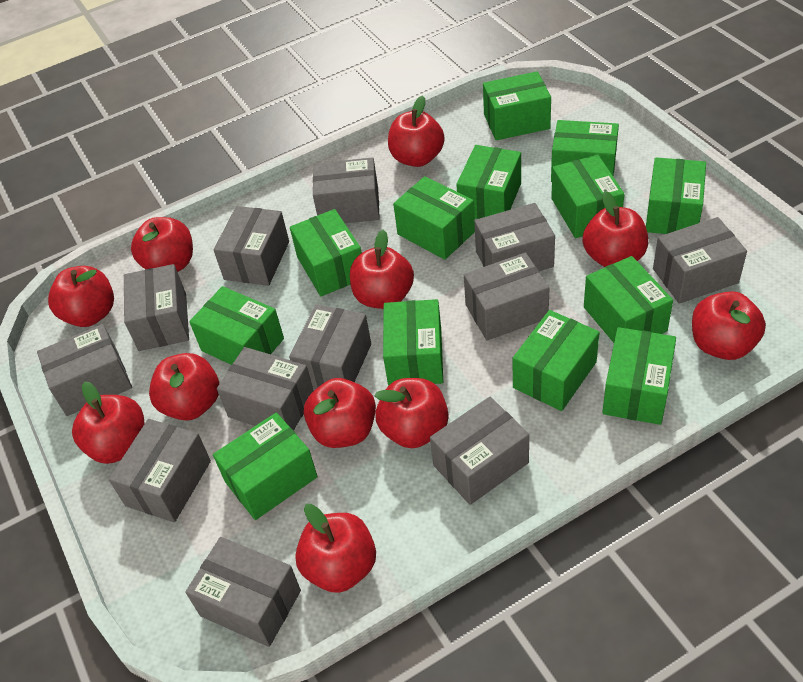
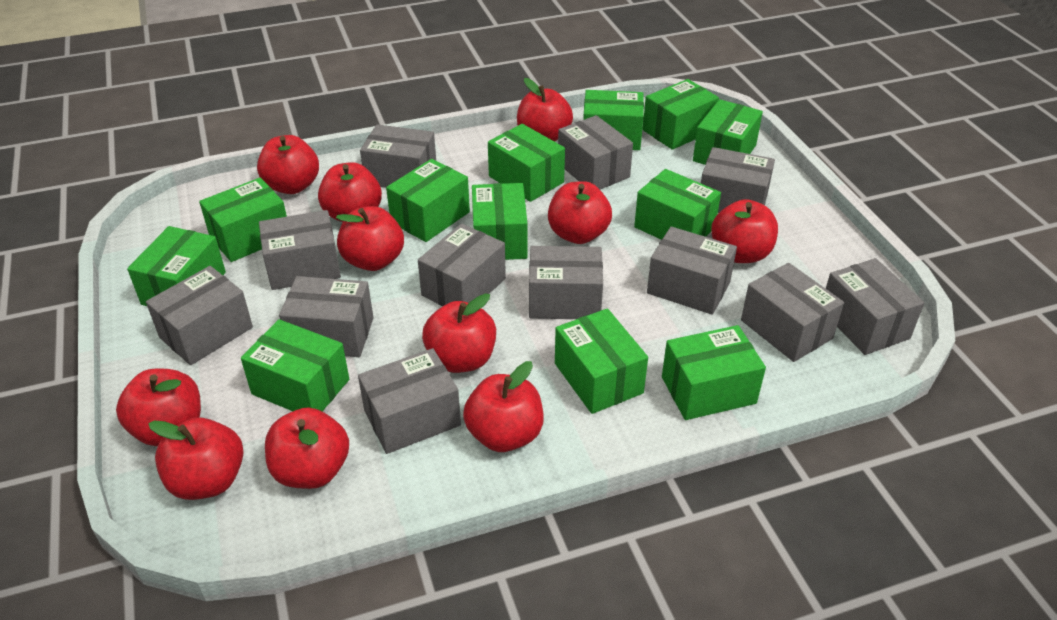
green box: [189,286,284,365] [213,412,318,520] [290,209,362,297] [383,299,443,386] [393,176,475,260] [456,145,521,219] [483,71,551,140] [513,310,600,411] [551,120,619,182] [551,155,624,238] [584,256,673,343] [602,327,676,425] [646,157,706,234] = 13 -> [127,226,226,306] [199,178,287,262] [241,319,349,411] [386,159,470,242] [472,183,528,260] [488,124,565,202] [555,308,648,414] [583,90,644,150] [634,169,721,240] [643,79,719,150] [662,325,766,420] [693,99,763,165] = 12

